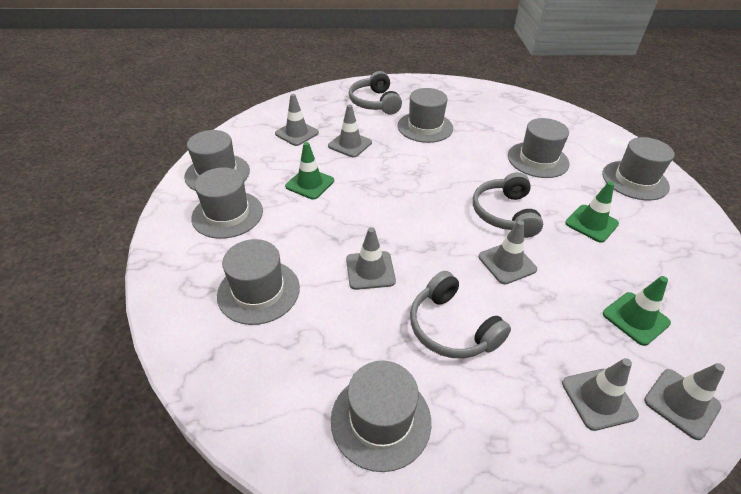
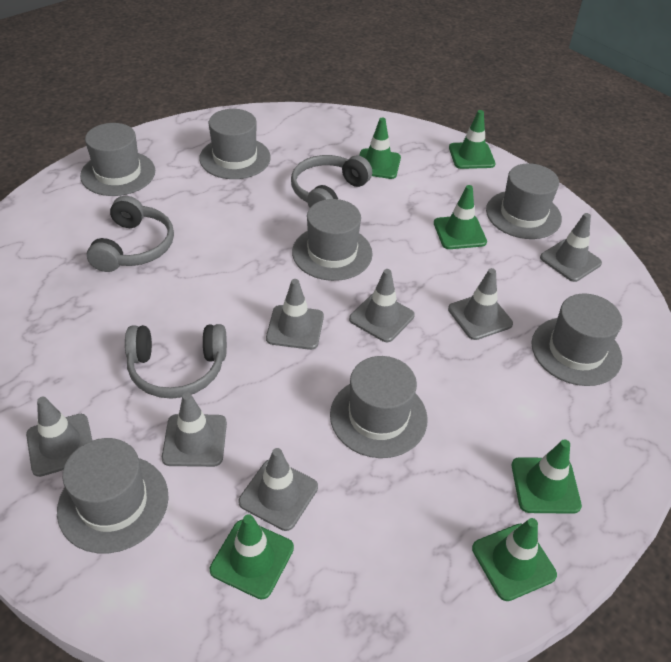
green traffic cone: [285,142,334,199] [565,182,619,243] [603,276,671,346] = 3 -> [210,514,294,600] [359,118,401,179] [434,185,487,249] [449,110,495,169] [472,518,557,601] [512,439,582,514] = 6
grey traffic cone: [275,94,319,146] [328,104,372,157] [346,227,396,290] [479,220,537,285] [562,358,639,431] [644,363,725,440] = 6 -> [26,397,92,477] [162,392,227,467] [239,448,318,531] [266,279,324,350] [349,269,415,342] [448,268,513,340] [540,213,602,282] = 7

